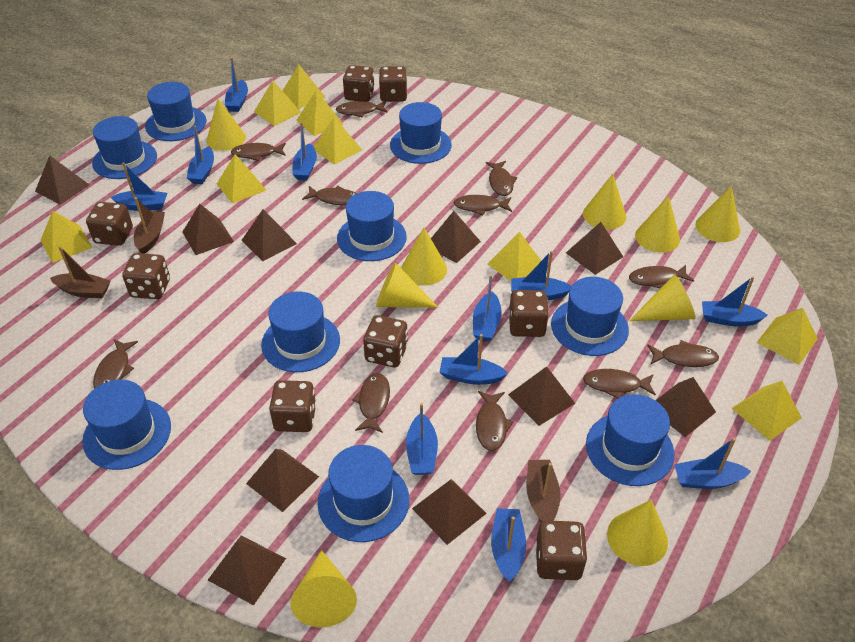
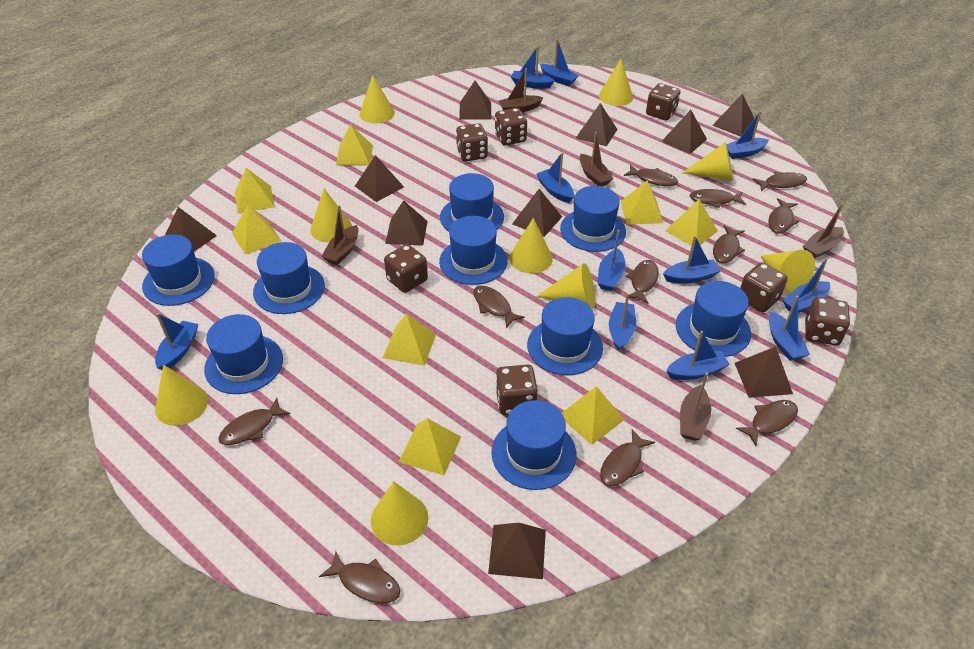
brown boat: [50,246,111,298] [134,197,165,254] [526,460,560,522] = 3 -> [321,205,358,265] [499,68,544,112] [580,132,614,186] [680,372,711,441] [803,203,844,259] = 5
brown dice: [86,202,133,246] [122,253,170,299] [269,380,316,432] [343,65,374,102] [363,315,408,368] [379,66,407,102] [509,290,549,337] [535,520,587,580] = 8 -> [384,244,428,293] [456,123,488,161] [495,108,527,146] [496,364,538,415] [646,83,680,120] [740,262,788,312] [805,297,850,346] = 7
yellow pyramid: [41,211,93,263] [217,155,266,204] [254,80,301,126] [282,65,326,109] [297,90,343,136] [314,117,362,165] [487,232,541,281] [732,381,802,441] [756,308,818,365] = 9 -> [232,206,281,255] [235,168,275,214] [336,124,373,165] [383,314,436,366] [399,418,461,475] [562,386,625,445] [621,180,663,224] [665,199,718,246] = 8

